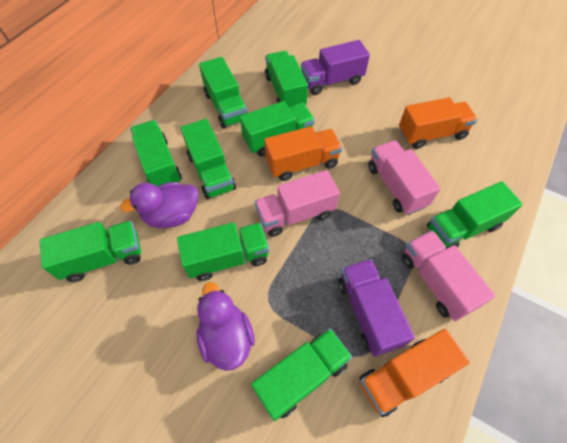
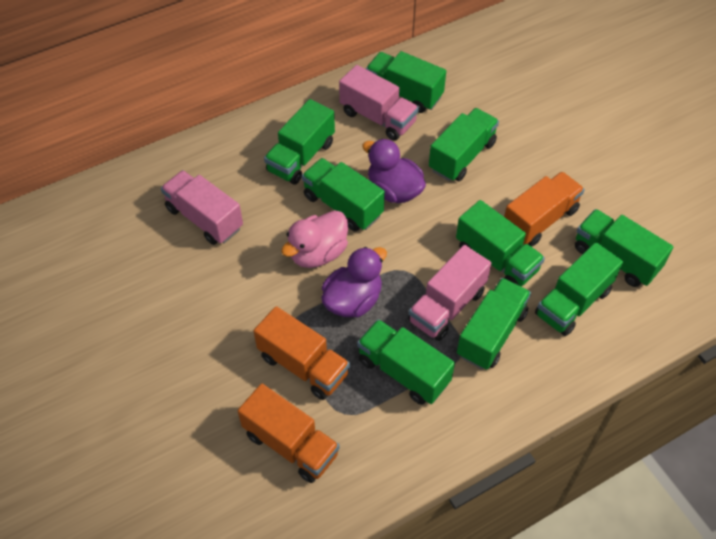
pink duck: none = 0 -> [281,210,348,268] = 1
purple truck: [301,40,370,95] [338,259,415,357] = 2 -> none = 0

